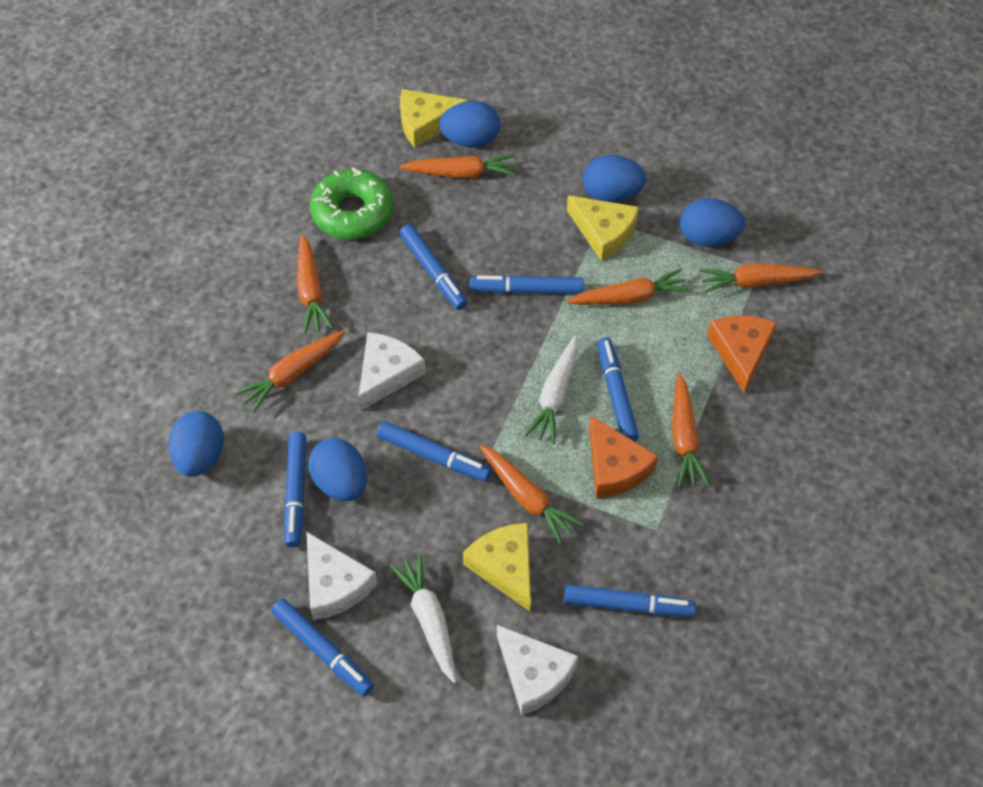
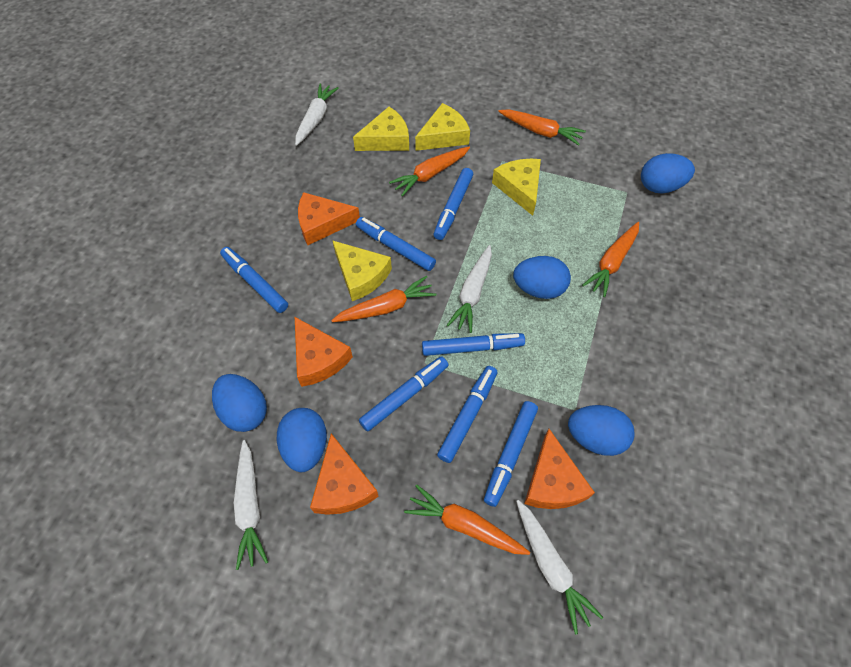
green donut: [310,167,394,239] = 1 -> none = 0
orange carrot: [235,330,345,413] [297,234,334,334] [400,154,516,178] [480,445,584,544] [567,269,690,305] [672,373,710,488] [699,263,822,293] = 7 -> [331,276,436,322] [389,147,470,197] [404,485,530,555] [498,109,586,146] [582,222,639,297] = 5
orange cheese: [589,416,658,498] [707,316,777,393] = 2 -> [295,317,353,387] [298,192,360,245] [310,434,379,515] [524,429,595,509] = 4
white carrot: [390,554,456,683] [525,336,578,444] = 2 -> [234,440,268,570] [295,83,339,146] [447,245,492,333] [516,500,603,635] = 4
white cheese: [306,531,377,620] [358,332,426,411] [497,625,578,715] = 3 -> none = 0
yellow cheese: [400,89,468,148] [463,523,531,611] [567,195,639,261] = 3 -> [332,240,392,301] [353,107,409,151] [415,103,470,151] [492,159,541,216] = 4

